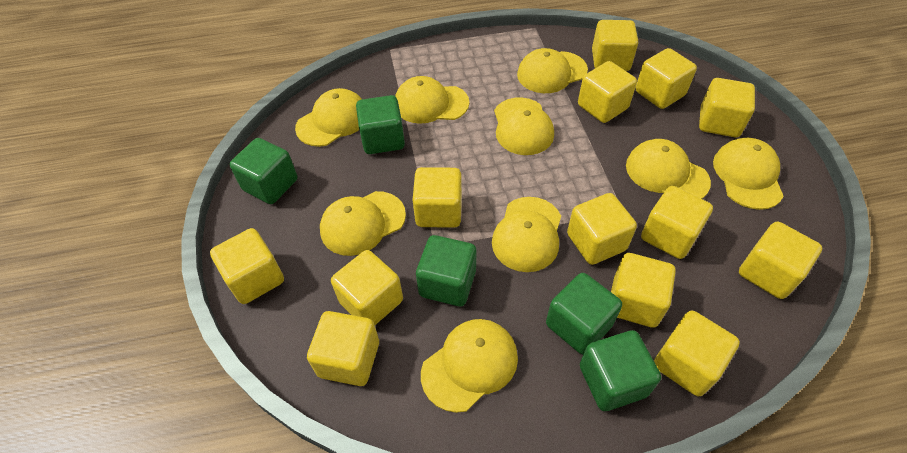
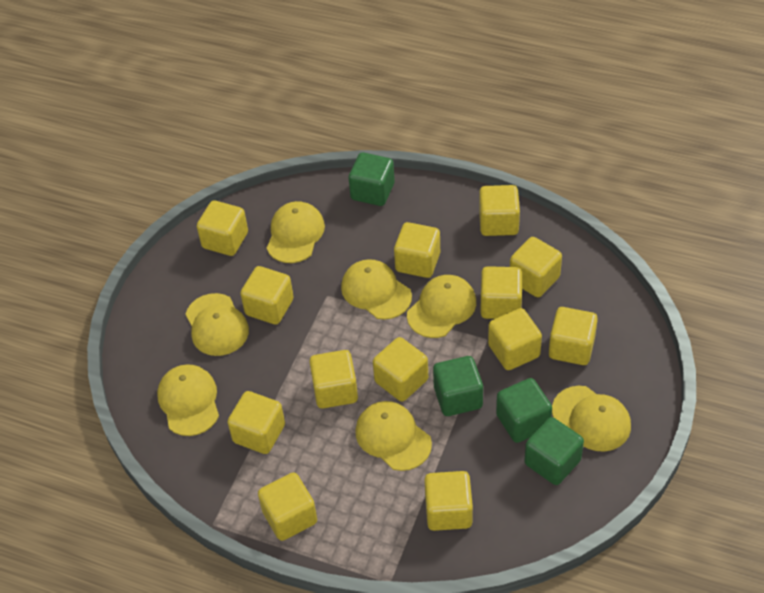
green cube: [229,138,297,204] [356,95,405,154] [416,235,476,306] [546,273,622,355] [580,330,661,411] = 5 -> [349,152,395,206] [433,356,483,416] [496,378,552,443] [524,417,584,485] = 4
yellow cap: [295,88,362,147] [320,191,406,256] [395,76,469,124] [421,319,518,413] [492,197,561,272] [494,97,554,155] [517,48,588,93] [626,139,711,199] [713,138,783,210] = 9 -> [157,364,219,436] [186,293,249,356] [267,201,325,263] [341,259,412,320] [355,401,432,471] [407,275,476,338] [552,386,631,451] = 7

